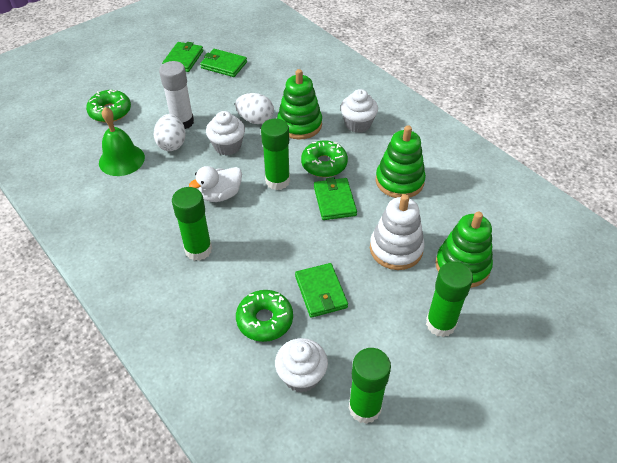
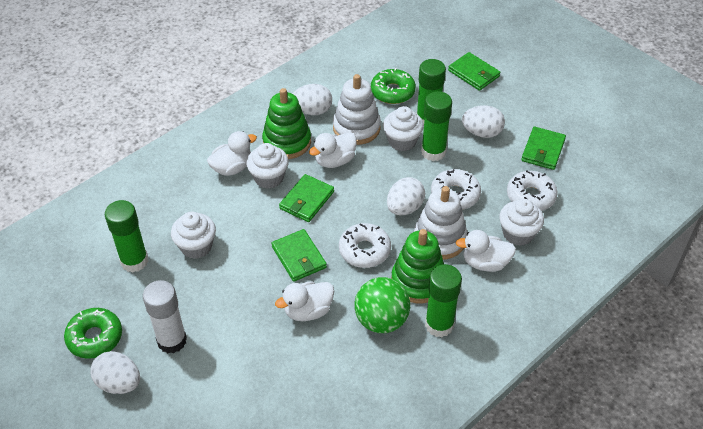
green ball: none = 0 -> [354,277,410,333] = 1
green bell: [99,107,145,176] = 1 -> none = 0
green donut: [86,89,131,123] [236,290,293,342] [301,140,348,177] = 3 -> [64,308,122,359] [371,68,416,104] = 2
green stacking toy: [277,69,322,139] [376,125,426,198] [435,212,493,288] = 3 -> [262,88,311,159] [391,229,444,303] = 2
white cupcake: [206,111,245,155] [275,338,328,393] [340,89,378,133] = 3 -> [171,212,216,259] [246,143,289,189] [383,106,424,151] [499,199,544,246] = 4
white donut: none = 0 -> [339,223,391,268] [431,169,481,210] [507,171,558,211] = 3
white duck: [189,166,242,202] = 1 -> [207,131,257,176] [275,281,334,321] [309,132,357,168] [456,230,516,272] = 4
white egg: [154,114,186,151] [235,93,274,124] = 2 -> [90,351,140,394] [292,84,332,115] [387,177,425,215] [462,105,505,138] = 4
white stacking toy: [370,194,425,270] = 1 -> [333,74,381,145] [414,186,467,260] = 2

